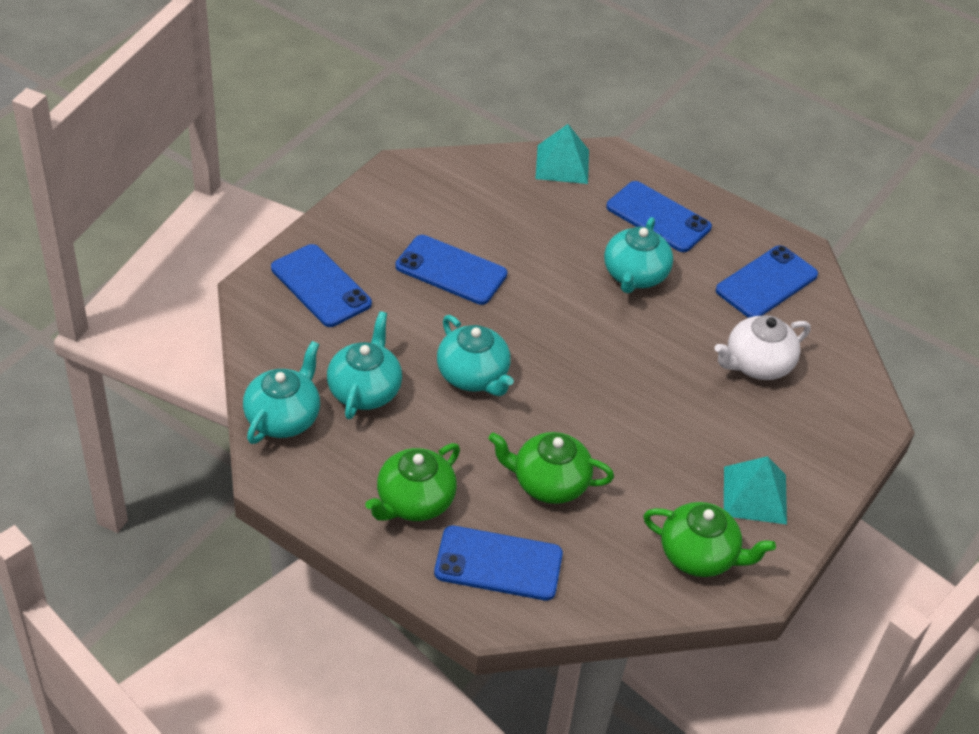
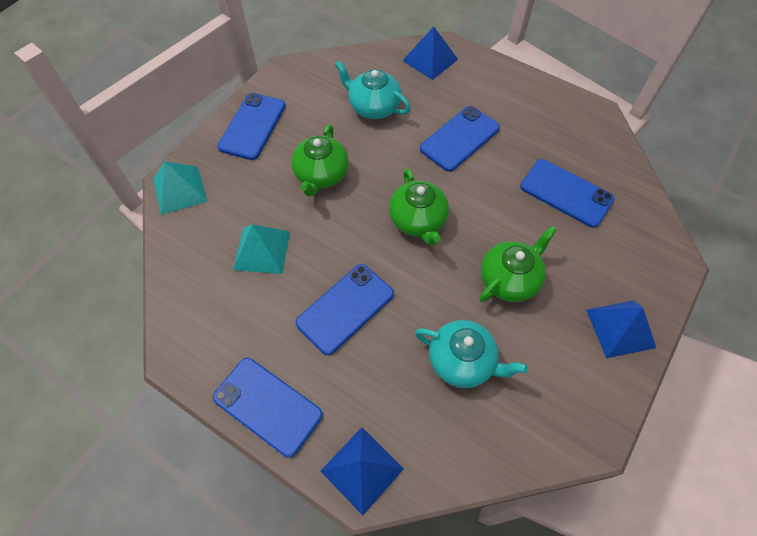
blue pyramid: none = 0 -> [321,427,404,516] [402,26,458,80] [586,300,656,358] = 3
turquoise teapot: [243,341,320,444] [327,311,402,419] [437,315,514,396] [604,217,673,293] = 4 -> [334,60,411,119] [415,320,528,388] = 2
white teapot: [714,315,810,380] = 1 -> none = 0

